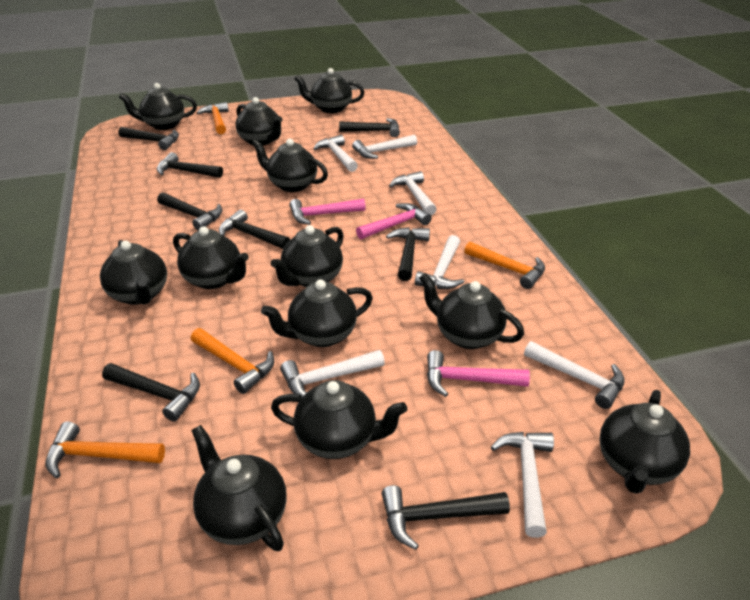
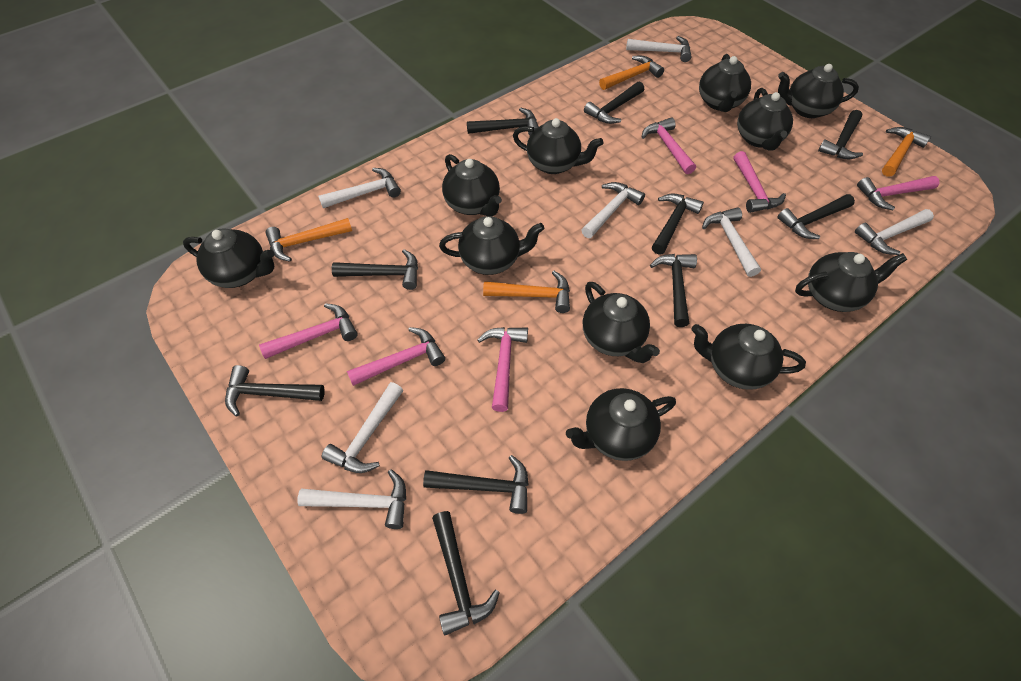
black hammer: [102,363,200,422] [118,127,179,150] [157,152,223,178] [157,192,222,231] [219,209,290,249] [339,118,400,137] [382,485,510,550] [386,227,430,281] = 8 -> [225,365,325,416] [332,249,418,290] [423,455,529,514] [432,511,500,635] [467,107,539,136] [584,81,644,124] [650,254,697,327] [652,194,704,255] [777,194,855,239] [818,110,863,159] = 10
black teapot: [100,240,167,305] [119,83,197,130] [173,226,249,289] [191,425,287,551] [236,97,283,146] [252,139,328,192] [261,279,373,347] [271,225,344,287] [271,380,407,459] [294,68,365,113] [419,273,524,349] [599,390,690,494] = 12 -> [183,228,274,288] [439,216,544,275] [442,154,502,216] [513,118,603,174] [566,388,676,461] [583,282,660,363] [691,324,806,390] [699,54,751,112] [737,88,793,150] [778,64,859,118] [795,252,907,312] = 11
pink hammer: [289,199,366,225] [356,203,432,239] [427,350,530,397] = 3 -> [259,303,358,359] [347,327,445,386] [477,327,528,412] [642,117,696,174] [734,151,786,213] [857,176,940,210] = 6

